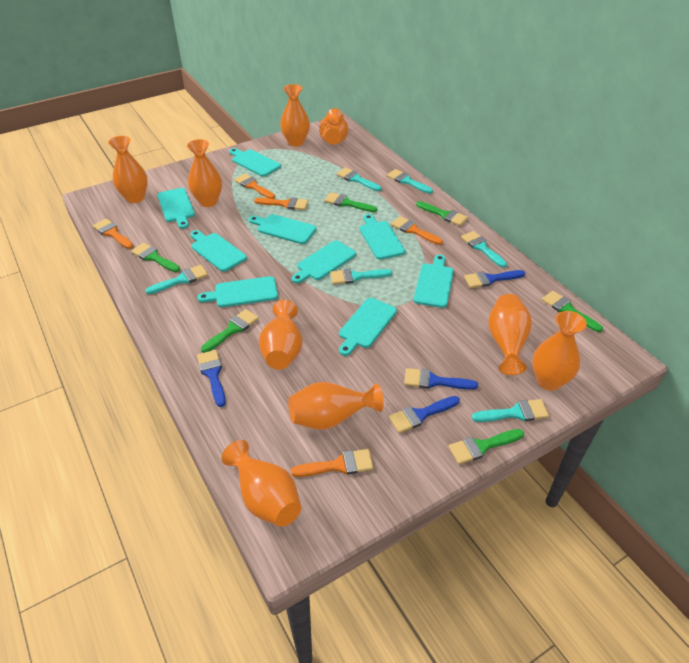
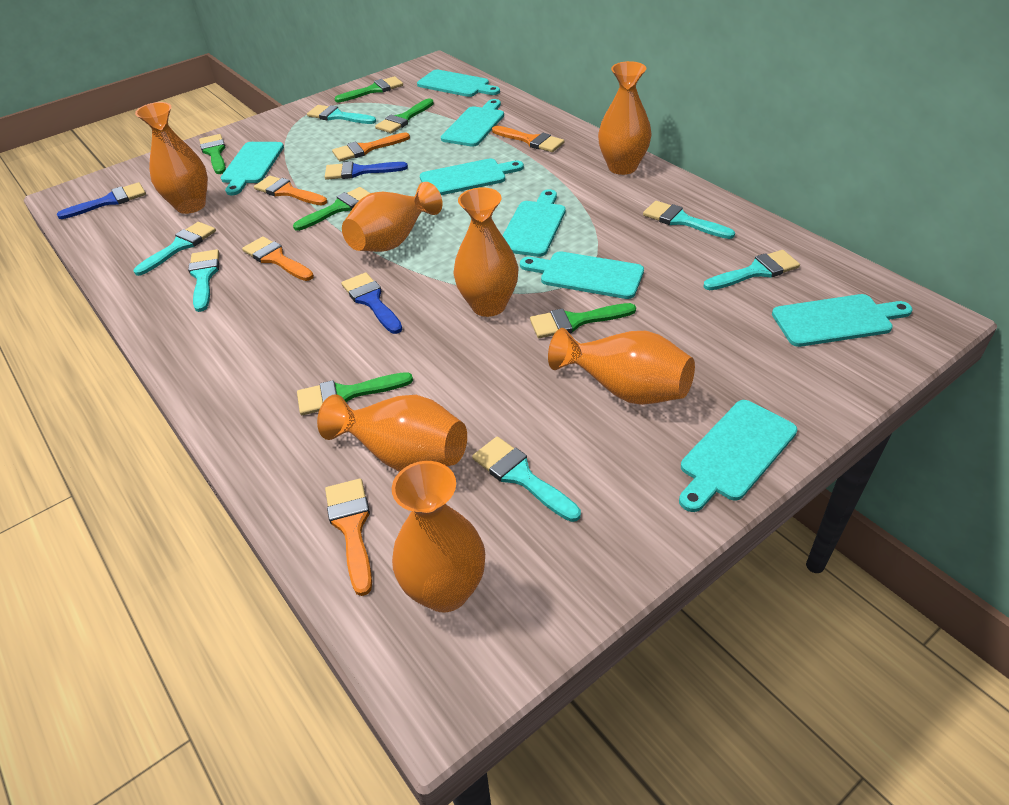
blue brush: [197,350,226,407] [389,396,460,433] [404,368,478,390] [464,270,525,288] = 4 -> [57,182,146,219] [325,161,408,180] [341,272,402,334] = 3
orange vase: [108,136,148,203] [187,139,222,207] [222,440,301,527] [259,300,302,370] [280,84,310,147] [288,382,384,430] [319,108,348,145] [488,294,532,375] [532,311,587,391] = 9 -> [135,102,208,214] [317,394,467,472] [342,182,442,252] [392,461,485,612] [453,187,518,317] [548,328,695,405] [598,61,652,175] = 7
turquoise cutting board: [157,188,195,229] [190,230,247,272] [198,276,278,307] [229,148,281,177] [249,214,316,244] [292,240,356,283] [339,298,397,356] [360,214,405,260] [414,254,454,308] = 9 -> [221,142,284,195] [417,70,500,97] [420,158,524,195] [441,99,504,147] [502,189,566,257] [520,251,644,299] [679,400,797,512] [772,294,912,347] = 8

